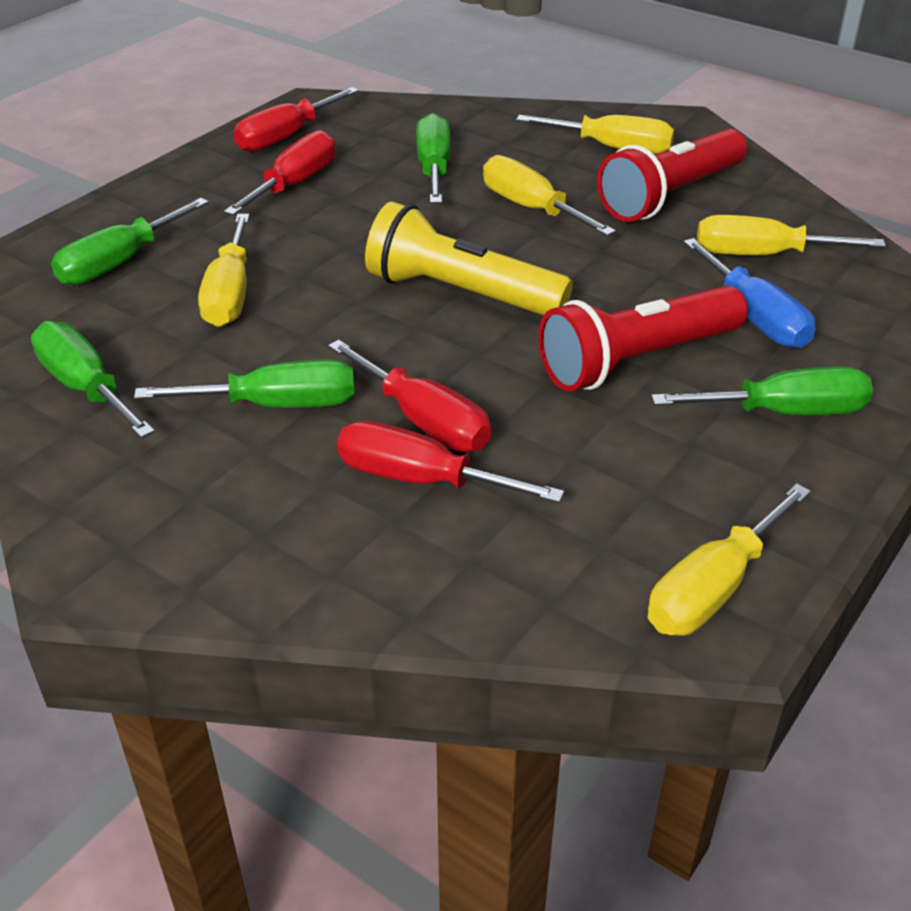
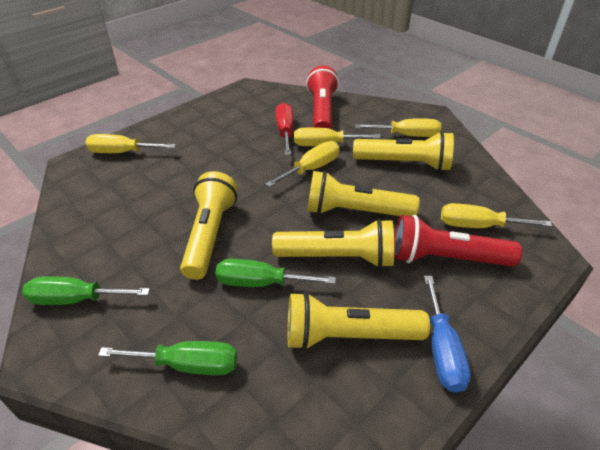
green screwdriver: [31,321,155,438] [51,198,209,285] [134,359,354,408] [416,113,450,203] [651,367,873,415] = 5 -> [22,276,150,305] [98,341,237,375] [215,259,336,287] = 3
red screwdriver: [224,130,336,216] [233,87,359,152] [328,340,491,452] [337,421,565,503] = 4 -> [276,103,293,155] = 1
yellow flashlight: [365,201,573,315] = 1 -> [180,171,237,280] [272,219,394,268] [287,292,430,350] [307,171,420,216] [353,131,454,171] = 5

